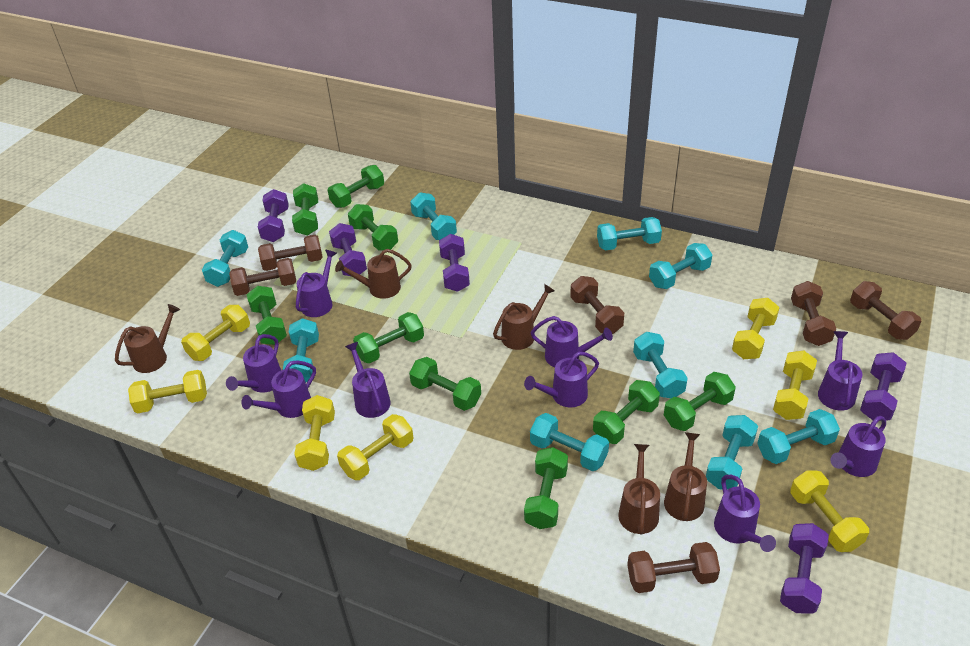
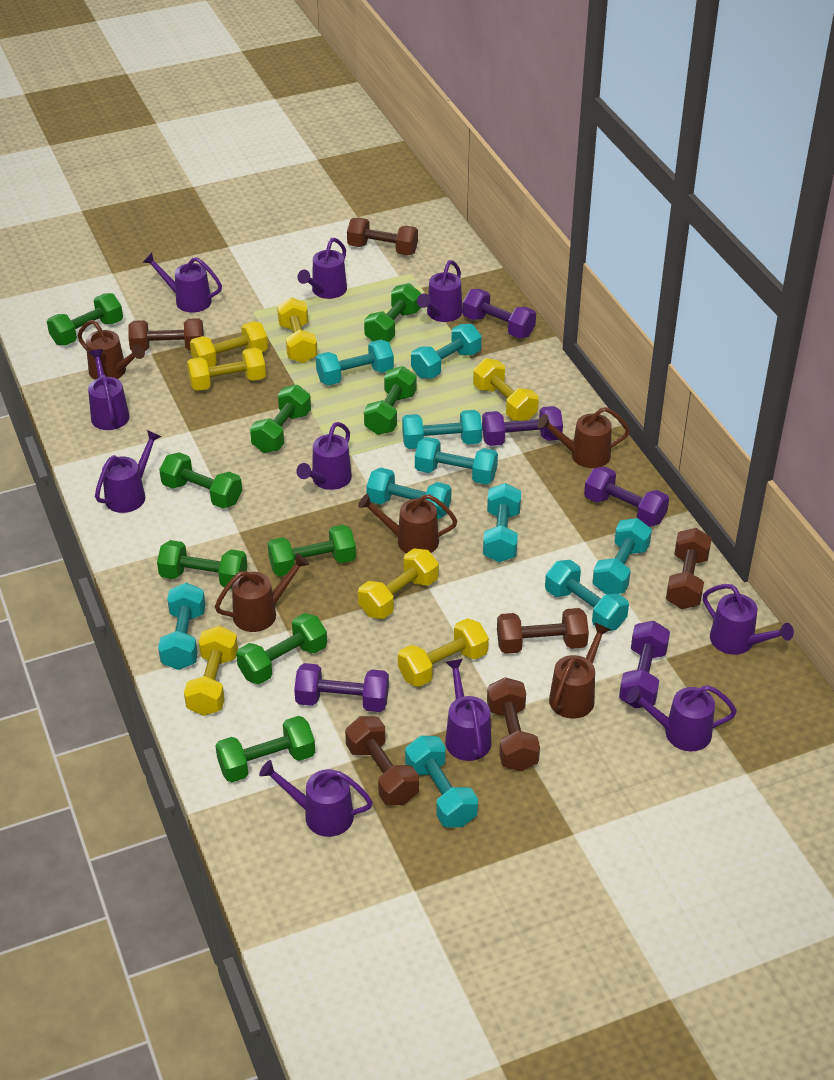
purple watering can: [226,334,281,393] [241,360,316,418] [296,249,337,317] [345,342,391,418] [524,352,599,407] [531,316,613,367] [714,475,776,552] [818,331,862,411] [830,416,886,477] = 9 -> [88,349,130,430] [95,430,161,513] [143,252,222,313] [259,760,373,837] [296,422,352,490] [297,238,347,299] [417,260,462,322] [445,659,492,761] [626,685,737,751] [703,584,794,655] = 10
turquoise dumbbell: [202,230,248,287] [283,318,319,382] [410,192,457,240] [530,413,609,471] [597,217,662,250] [633,332,688,398] [649,243,712,289] [706,415,758,489] [757,409,840,464] = 9 -> [158,583,206,670] [316,340,394,385] [366,468,451,519] [402,410,482,449] [405,736,478,827] [411,324,482,379] [415,437,498,485] [483,483,521,562] [545,560,629,631] [592,518,652,595] = 10

